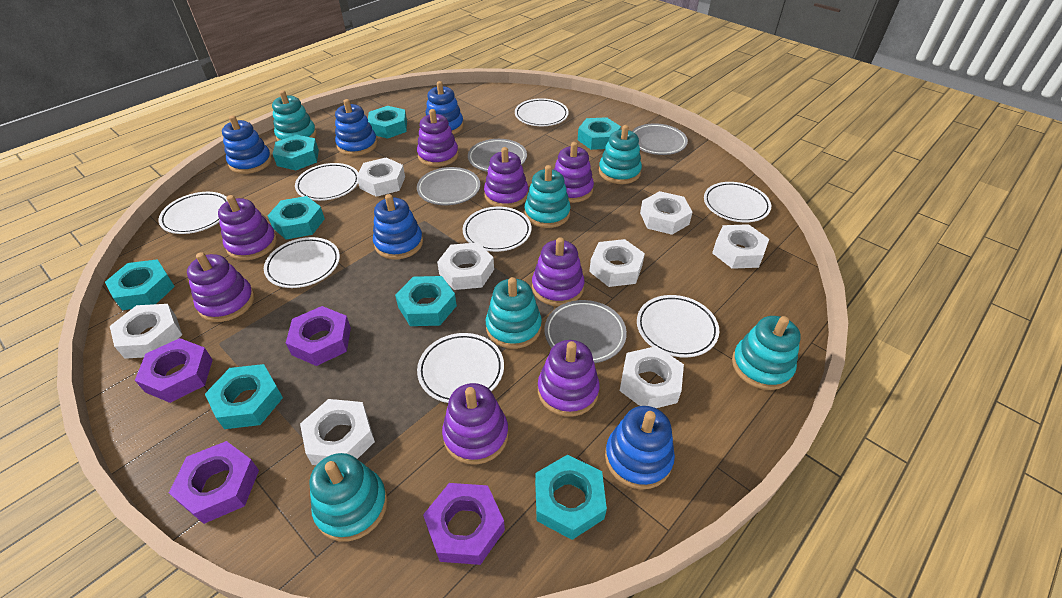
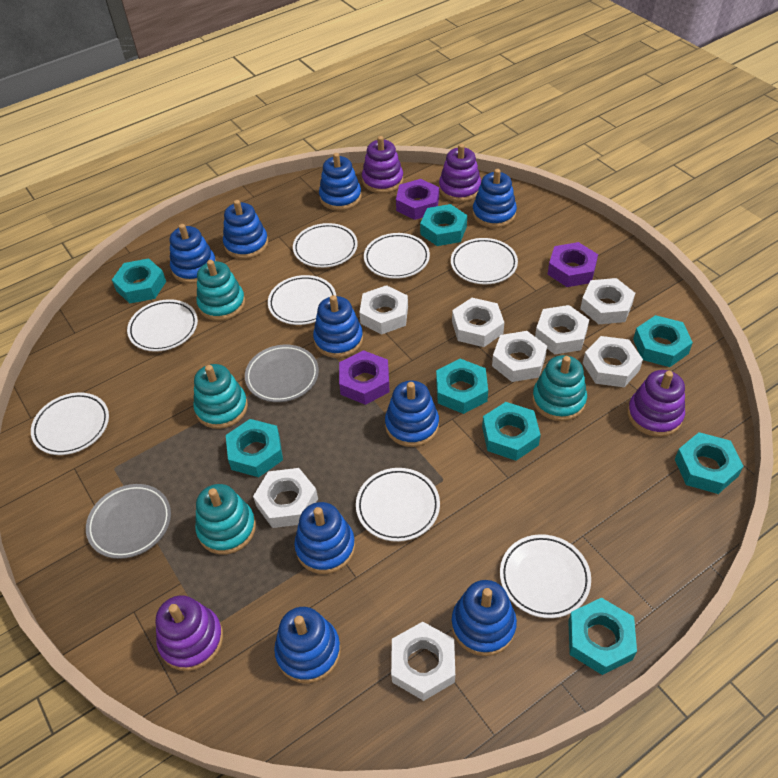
blue stacking toy: [222,115,272,174] [335,99,377,156] [373,194,423,259] [426,81,464,134] [605,406,675,489] = 5 -> [170,224,216,284] [223,200,268,259] [274,607,341,683] [294,502,355,574] [313,295,363,358] [319,153,361,211] [385,381,439,447] [451,580,517,656] [473,169,517,228] = 9
grey plate: [417,167,480,205] [468,139,527,172] [544,300,627,363] [632,123,688,155] = 4 -> [86,484,171,559] [245,345,319,402] = 2
purple nut: [135,338,213,403] [169,441,259,524] [286,306,351,366] [423,483,505,565] = 4 -> [339,350,390,405] [396,179,439,220] [547,242,598,287] = 3
purple stacking toy: [187,252,255,322] [218,195,277,260] [417,109,458,167] [442,383,508,465] [484,147,528,208] [532,237,585,306] [538,340,600,417] [554,142,594,203] = 8 -> [156,595,223,671] [362,136,404,193] [439,144,481,202] [627,370,685,437] = 4
turquoise stacking toy: [272,90,317,141] [310,453,388,542] [486,277,542,349] [525,165,570,228] [599,125,642,184] [732,316,801,390] = 6 -> [193,364,248,429] [195,484,256,554] [197,260,245,321] [532,355,587,421] = 4

